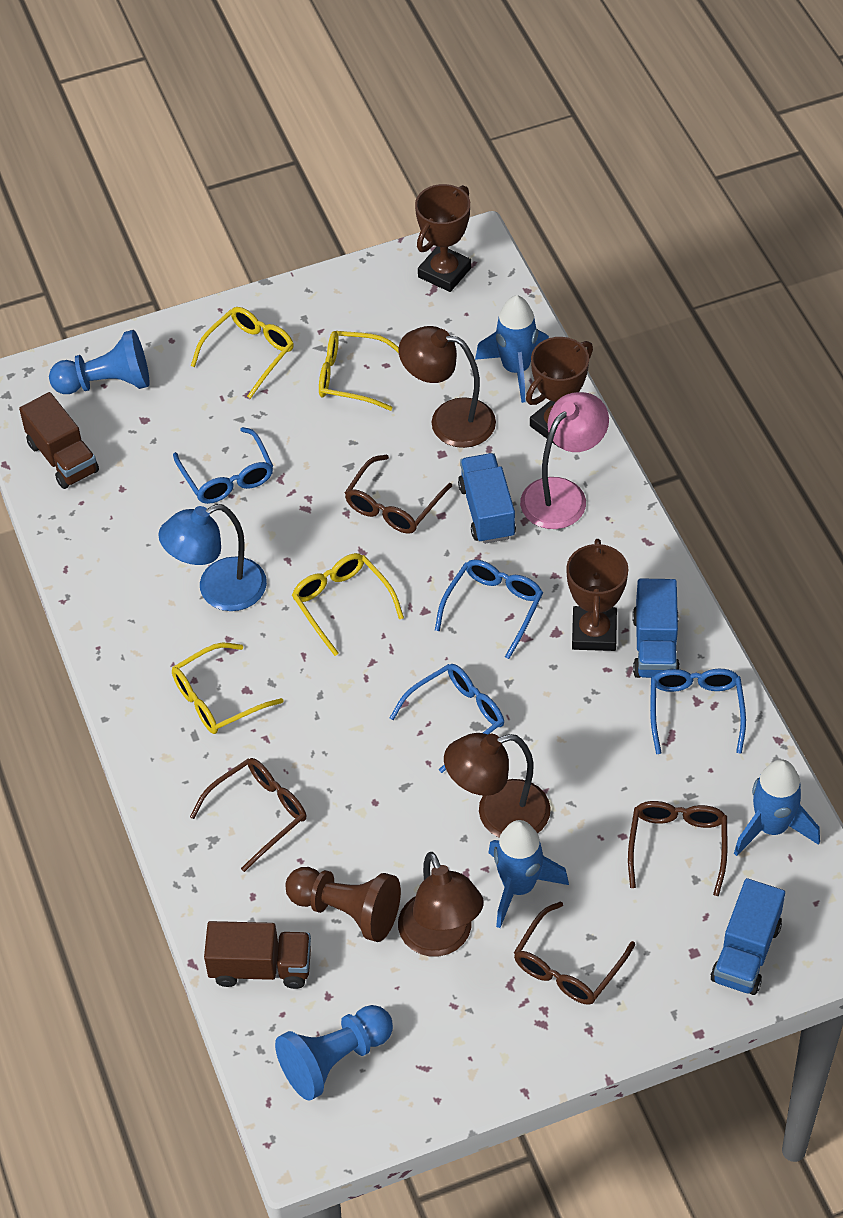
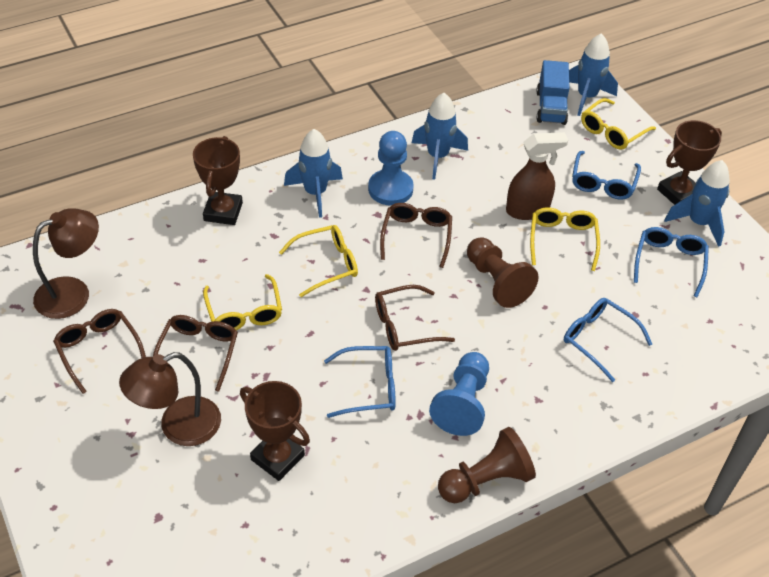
blue lamp: [158,504,267,611] = 1 -> none = 0
blue rocket: [475,295,549,403] [488,820,569,928] [734,759,820,856] = 3 -> [284,129,343,218] [412,93,468,179] [569,33,618,116] [664,160,730,247] = 4
blue truck: [458,453,516,544] [632,579,680,678] [711,878,785,995] = 3 -> [536,60,570,125] = 1
brown lamp: [398,852,484,956] [399,326,496,448] [444,733,551,838] = 3 -> [33,208,99,319] [119,352,221,446] = 2
brown pawn: [285,867,401,942] = 1 -> [438,427,536,503] [467,237,538,308] = 2
brown spray bottle: none = 0 -> [506,132,568,220] = 1
brown truck: [19,392,99,489] [204,921,311,989] = 2 -> none = 0
pink lamp: [520,392,609,529] = 1 -> none = 0

